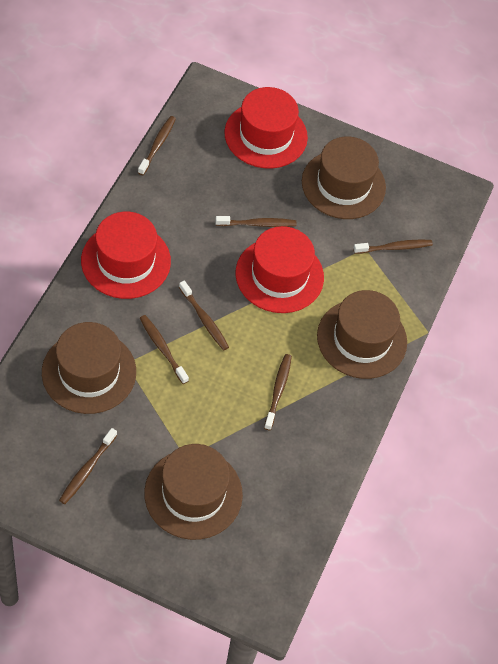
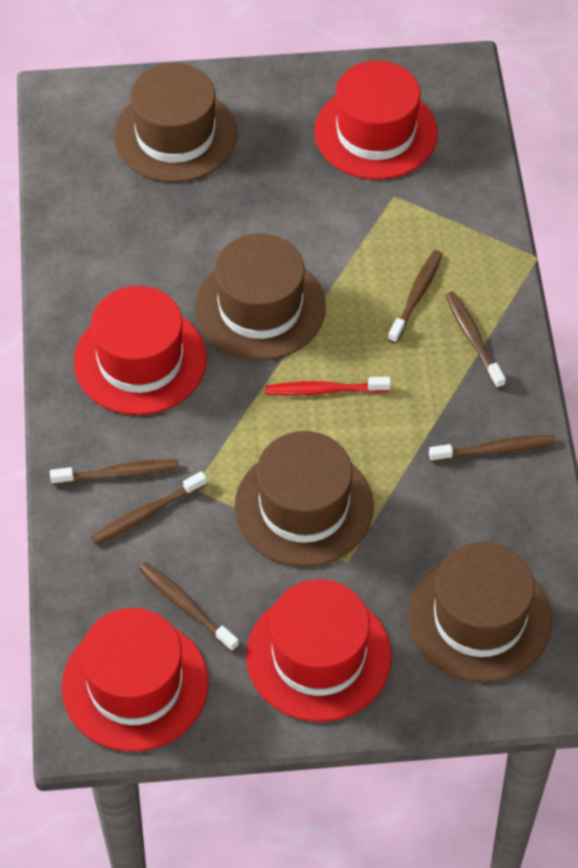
brown toothbrush: [59,428,117,504] [138,116,176,175] [140,315,189,384] [179,280,229,350] [215,216,297,227] [264,354,292,430] [353,240,433,254] = 7 -> [50,460,179,485] [91,471,207,545] [139,562,239,652] [388,250,443,344] [429,435,555,462] [445,291,506,389] = 6
red hat: [81,212,171,299] [224,87,308,169] [235,226,324,313] = 3 -> [62,608,208,752] [74,286,207,415] [246,579,392,722] [314,60,438,180] = 4
red toothbrush: none = 0 -> [265,377,391,396] = 1

